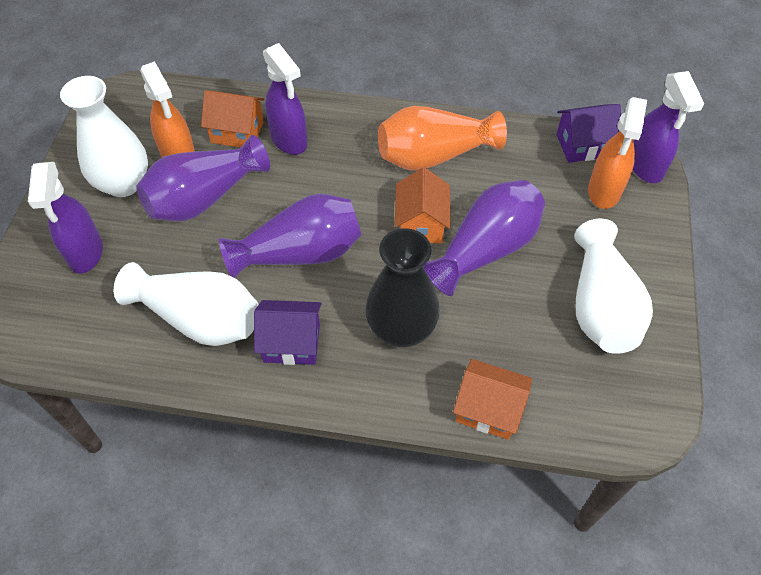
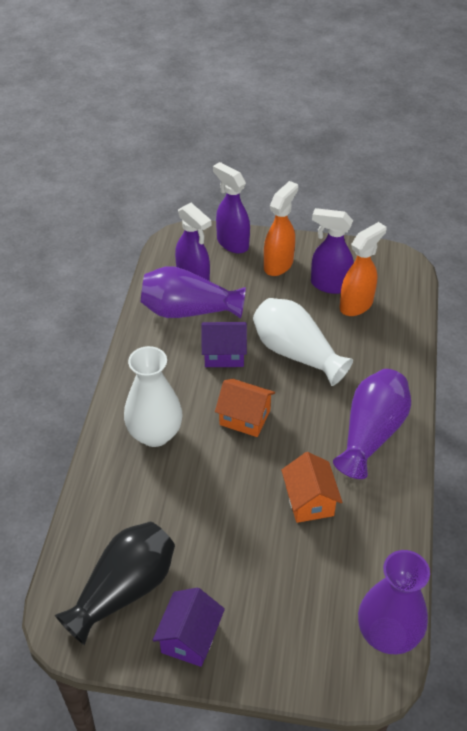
orange house: [201,90,264,147] [395,167,451,244] [453,359,532,440] = 3 -> [215,379,275,437] [281,452,342,523] = 2
orange vase: [378,106,507,171] = 1 -> none = 0
white vase: [60,76,148,197] [114,262,259,346] [575,219,653,354] = 3 -> [124,346,182,447] [253,298,353,386] = 2

